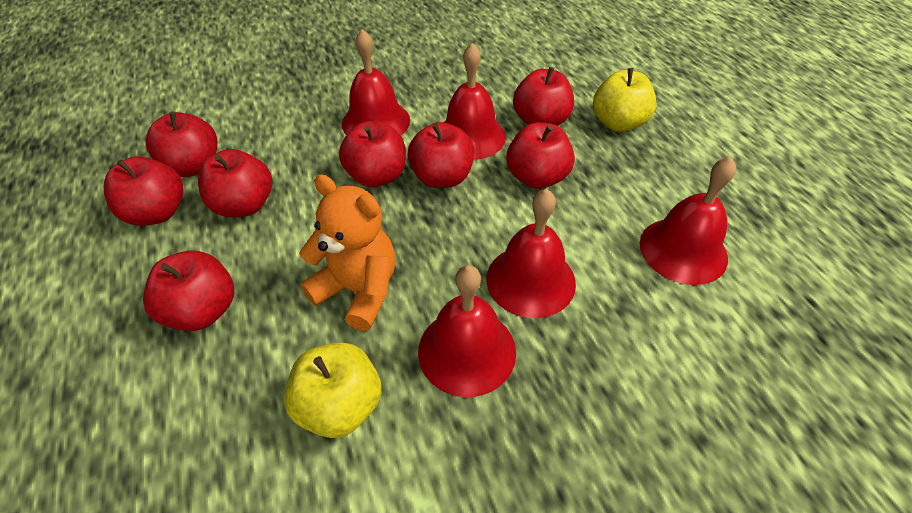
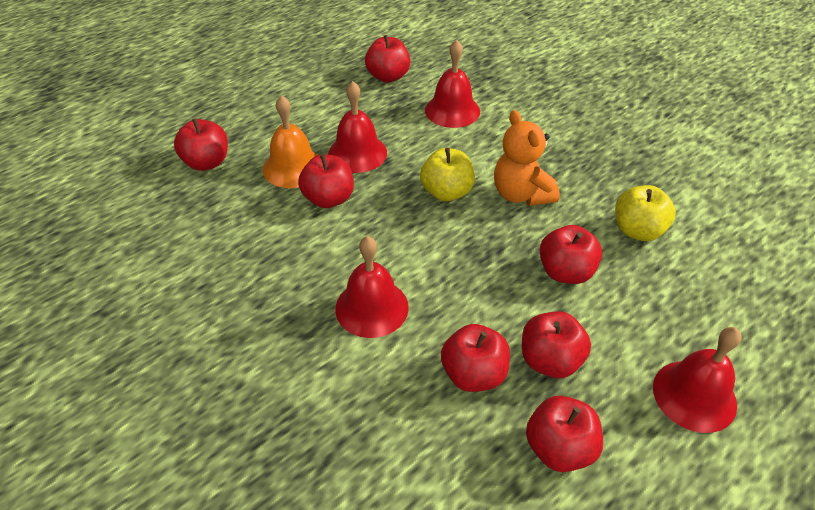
orange bell: none = 0 -> [263,95,317,188] = 1
red apple: [104,156,183,226] [143,251,234,331] [146,112,217,177] [198,149,272,217] [339,121,406,187] [408,122,475,188] [506,123,575,189] [513,67,574,126] = 8 -> [174,118,228,171] [298,154,354,208] [365,35,411,83] [441,324,510,392] [522,311,591,378] [526,396,603,472] [539,225,602,284] = 7
red bell: [342,29,410,135] [418,265,516,397] [444,43,506,160] [486,189,576,318] [640,157,736,285] = 5 -> [328,81,387,173] [335,236,409,338] [425,40,480,128] [653,327,742,433] = 4

